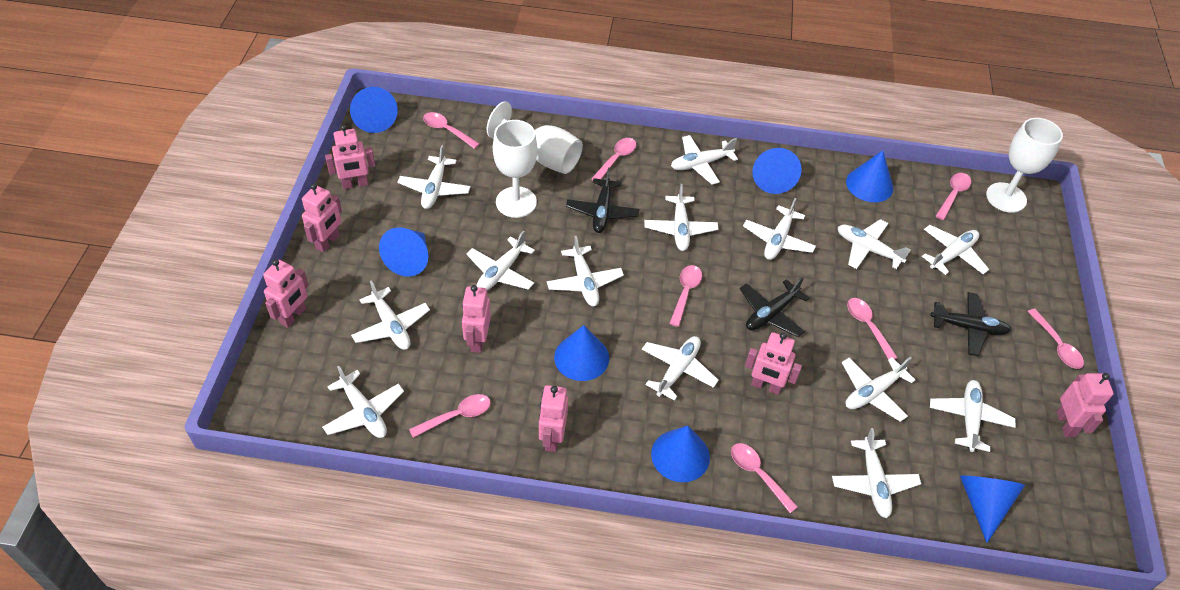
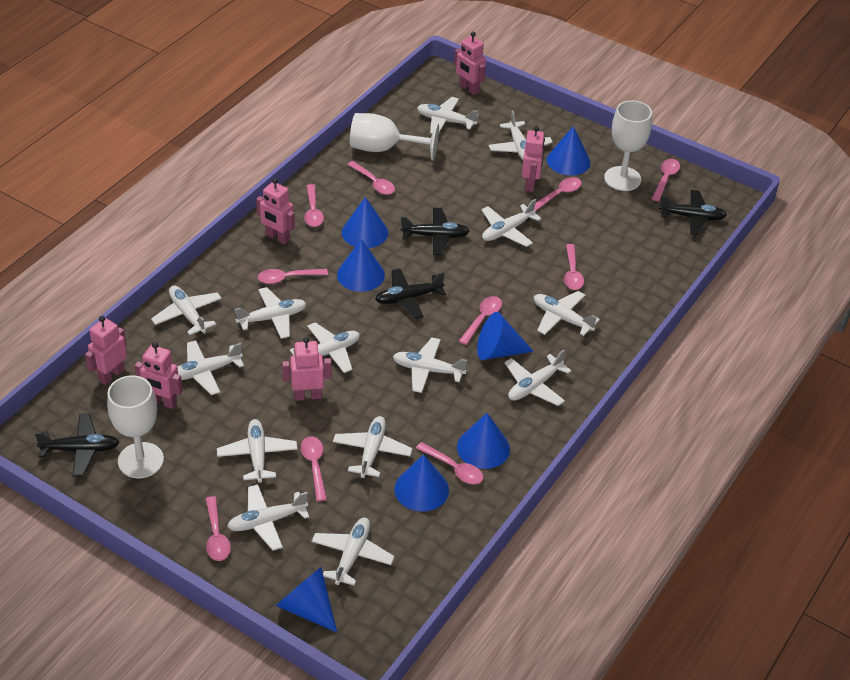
black plane: [566,168,640,233] [740,276,809,337] [930,292,1011,356] = 3 -> [35,414,119,476] [375,268,446,319] [400,208,469,255] [659,190,727,235] = 4
pink robot: [263,259,309,328] [302,183,342,252] [325,125,375,189] [462,285,491,353] [539,385,568,452] [745,332,802,395] [1057,373,1114,437] = 7 -> [85,316,127,385] [134,342,183,409] [256,178,295,244] [282,337,332,401] [454,32,486,95] [522,126,545,192] = 6
pink spoon: [409,394,491,438] [423,112,480,149] [591,138,636,180] [669,265,702,327] [731,443,798,513] [847,298,898,359] [936,173,971,220] [1027,309,1084,369] = 8 -> [206,496,231,561] [258,269,328,284] [300,436,327,501] [304,184,324,227] [347,161,395,195] [416,442,483,484] [459,296,502,345] [534,177,582,211] [564,244,584,290] [651,159,680,201] = 10

